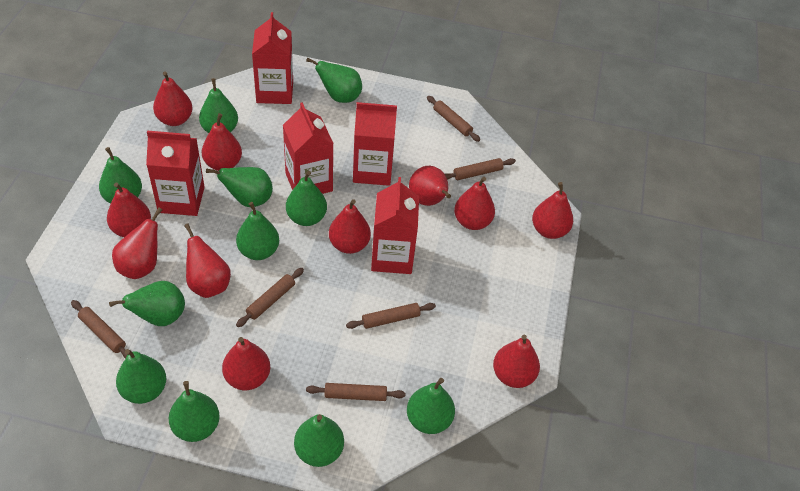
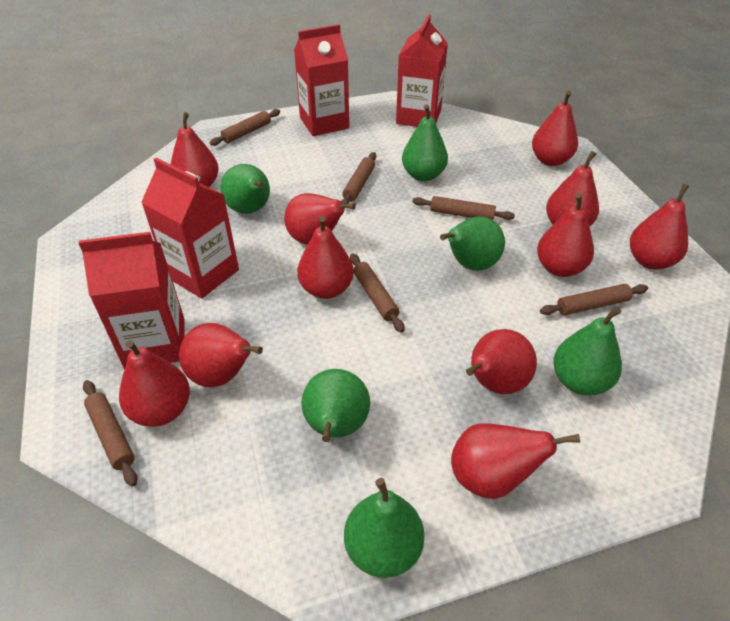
green pear: [99,147,142,204] [109,281,185,326] [116,349,166,404] [169,381,220,442] [199,78,238,133] [206,167,273,207] [236,202,279,260] [286,171,327,226] [294,414,344,467] [306,58,362,103] [407,378,455,434] = 11 -> [220,164,270,214] [301,369,370,442] [344,478,425,578] [402,104,448,181] [440,216,505,271] [554,307,622,396] = 6
red carton: [146,131,204,216] [252,12,293,104] [283,102,334,194] [353,102,397,186] [371,177,419,274] = 5 -> [79,232,185,369] [141,158,239,299] [294,24,349,136] [396,14,448,127] = 4

